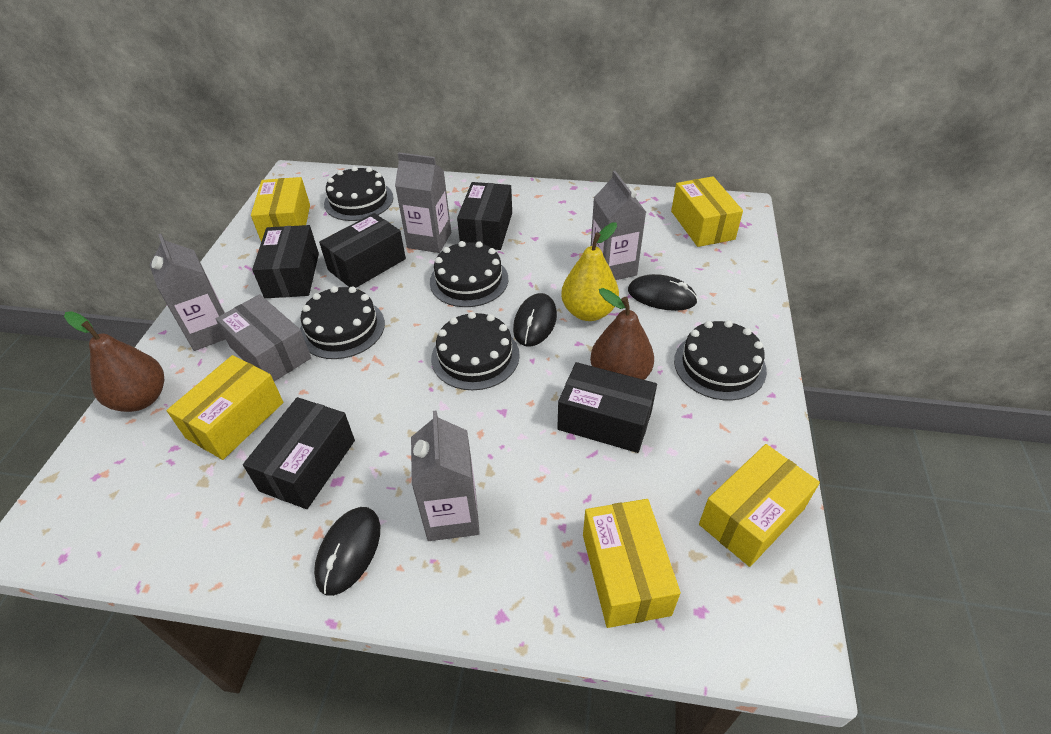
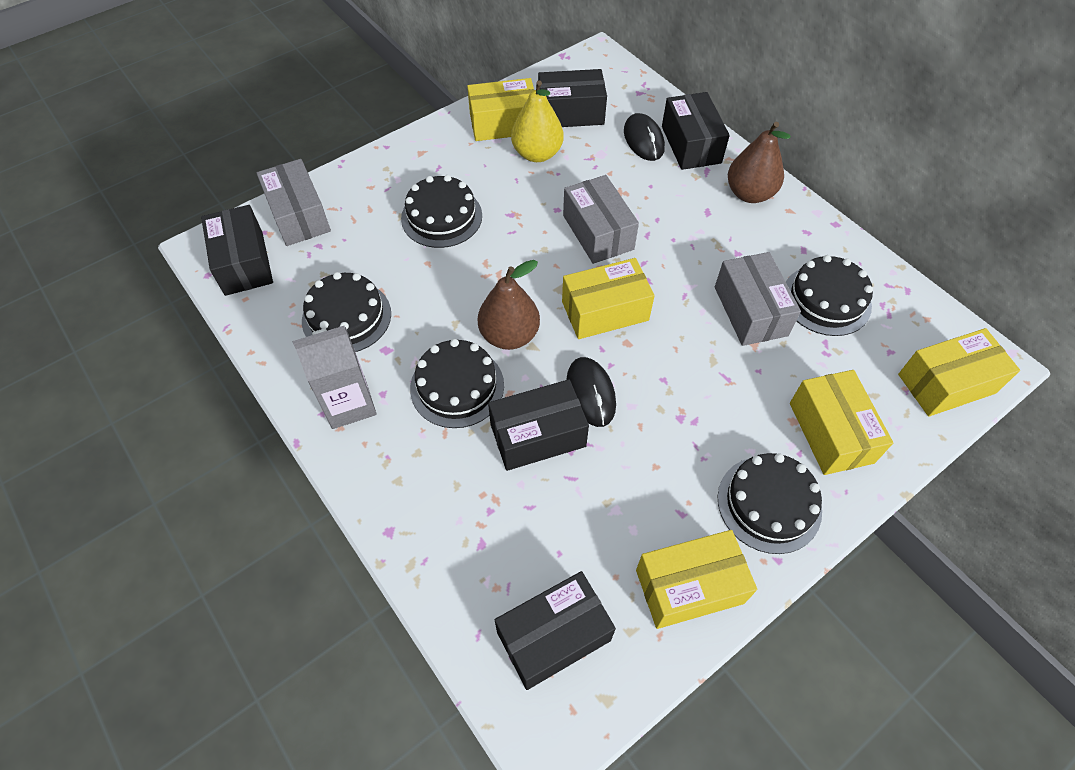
black mouse: [314,507,380,596] [513,293,557,346] [628,274,698,311] = 3 -> [566,357,616,427] [624,113,665,161] = 2
grey box: [216,294,311,381] = 1 -> [256,159,331,246] [563,175,639,264] [715,252,801,346] = 3
grey carton: [150,234,225,351] [395,152,451,253] [411,410,480,541] [591,171,646,280] = 4 -> [293,326,377,429] = 1

